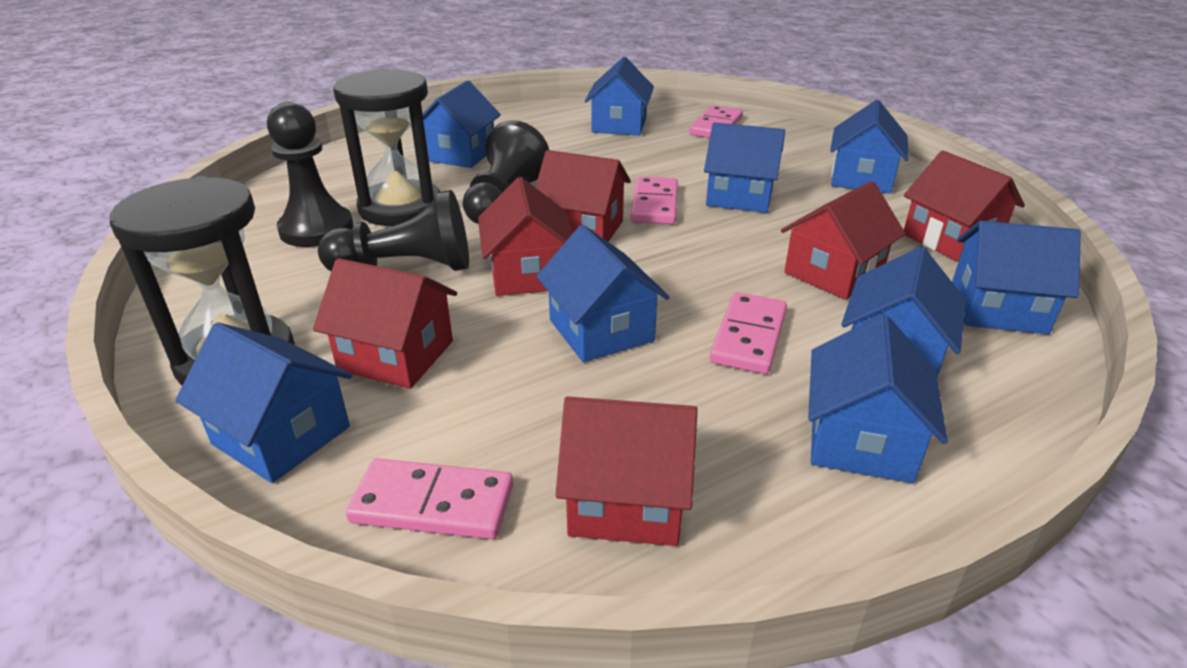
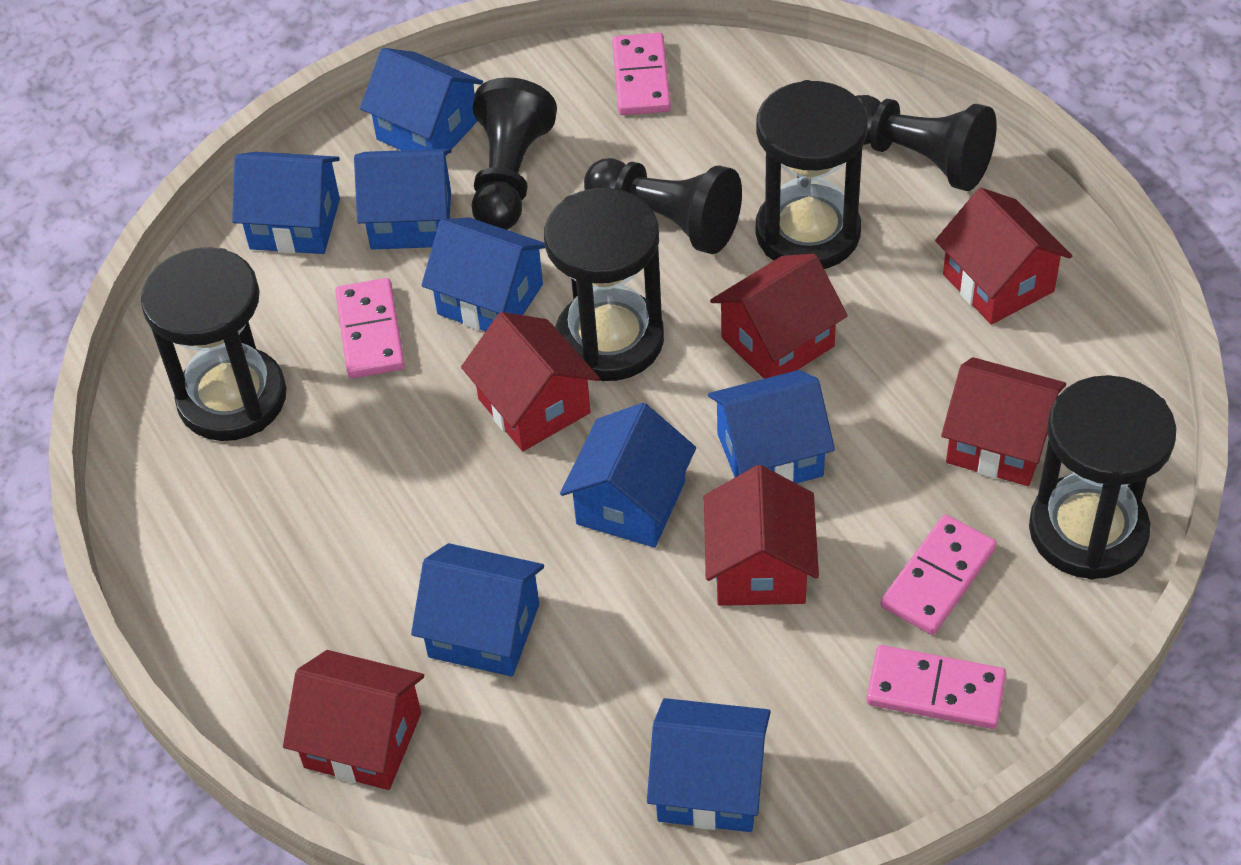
black hourglass: [110,176,295,386] [333,69,440,226] = 2 -> [141,247,287,441] [544,188,664,381] [756,80,868,269] [1029,375,1176,580] = 4
blue house: [175,322,352,483] [411,80,501,168] [536,225,670,362] [585,57,654,136] [704,122,785,213] [808,314,948,483] [830,100,909,194] [841,247,966,377] [952,221,1081,334] = 9 -> [232,152,340,254] [354,149,452,250] [360,48,483,150] [411,543,544,677] [421,217,545,331] [560,403,696,548] [647,698,771,832] [708,370,835,484] = 8

